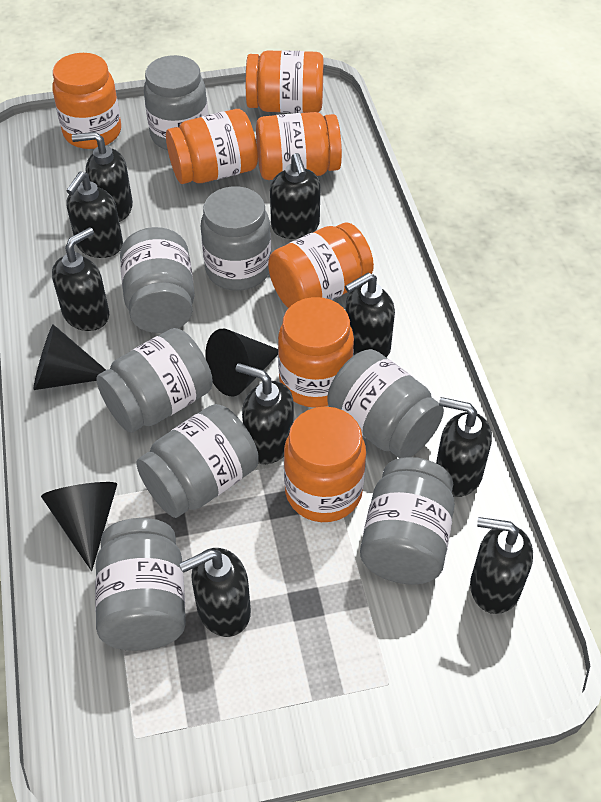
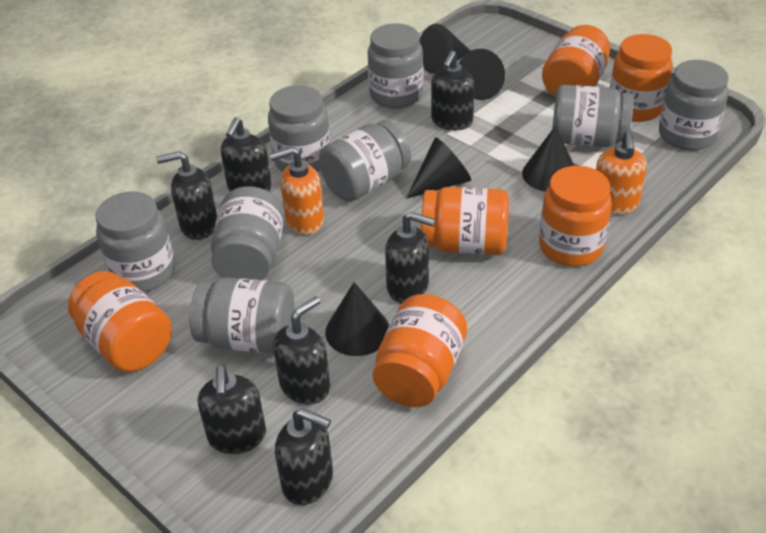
black cone: [34,324,106,390] [41,482,117,571] [205,329,278,396] = 3 -> [325,282,389,356] [406,137,471,199] [419,24,471,74] [459,49,505,100] [522,125,574,192] = 5
black soap dispenser: [52,227,109,331] [66,171,123,258] [72,132,133,222] [179,548,251,637] [236,363,294,464] [270,153,320,239] [345,272,395,357] [436,397,492,497] [470,517,533,614] = 9 -> [156,151,217,240] [198,365,266,454] [221,117,272,192] [273,296,330,405] [275,408,333,505] [385,212,435,303] [431,51,475,130] = 7
orange jar: [52,53,121,149] [166,109,258,184] [246,50,324,113] [256,112,342,180] [268,222,374,309] [278,297,354,408] [284,407,366,522] = 7 -> [68,271,172,372] [373,294,467,407] [421,187,509,255] [539,166,612,266] [542,25,610,97] [610,34,673,122] = 6
orange soap dispenser: none = 0 -> [270,147,324,235] [596,131,647,215] = 2

